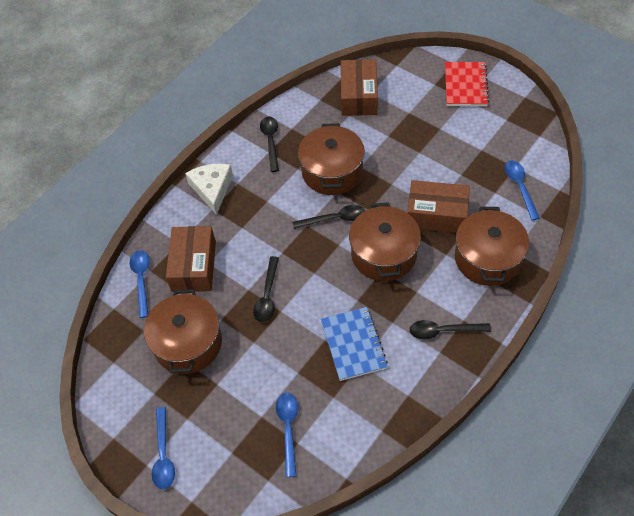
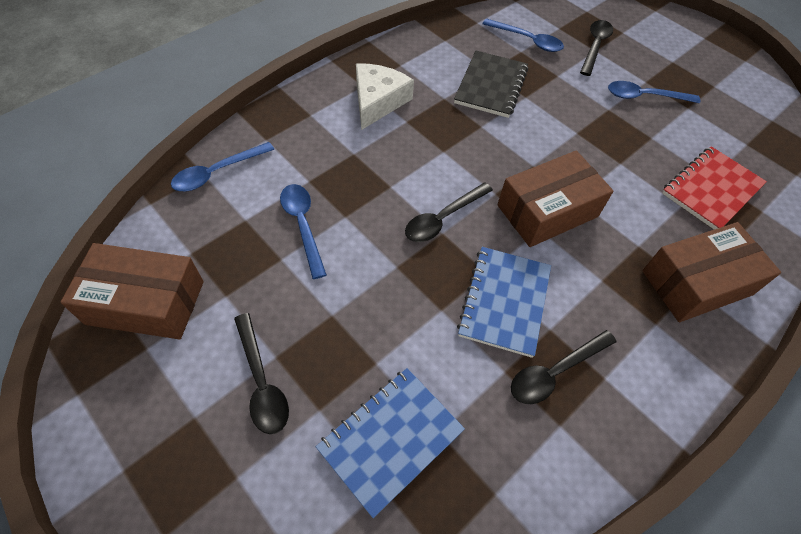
black notebook: none = 0 -> [454,51,528,118] = 1
blue notebook: [321,307,388,381] = 1 -> [316,368,465,518] [457,247,551,358] = 2
brown pot: [144,289,222,374] [298,123,365,195] [349,202,421,281] [455,206,529,286] = 4 -> none = 0

